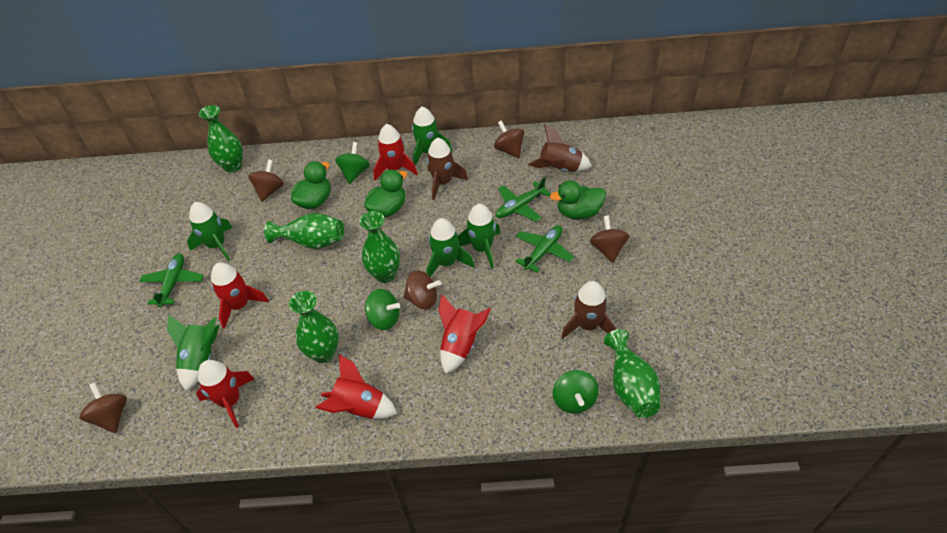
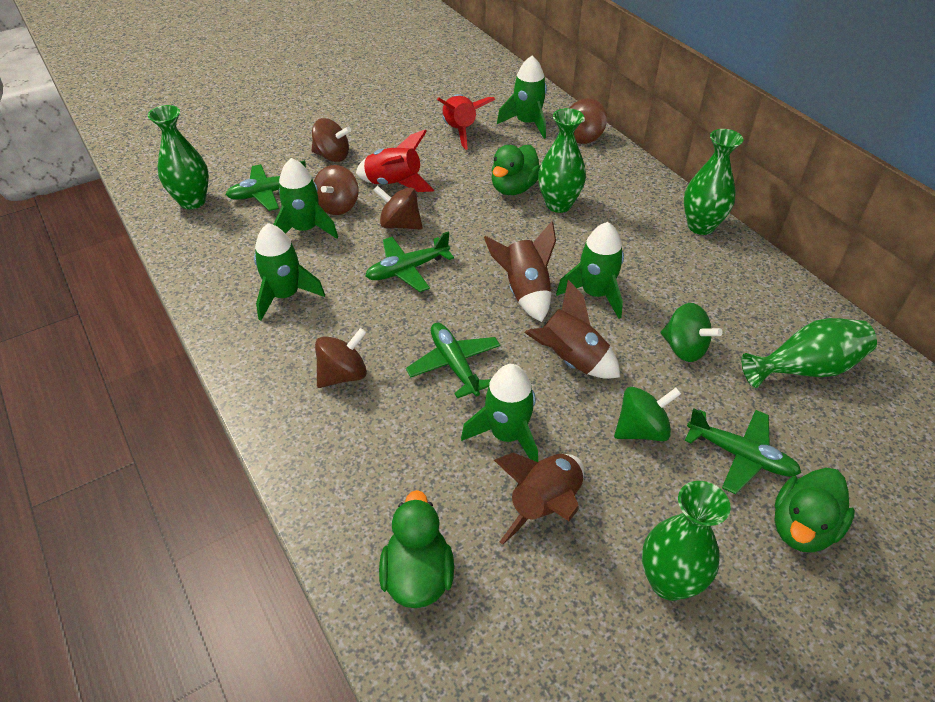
green plane: [139,253,204,307] [496,177,551,222] [515,225,574,273] = 3 -> [226,160,306,211] [366,231,454,292] [406,323,500,399] [685,408,801,494] = 4
green spinning top: [335,142,370,184] [365,289,400,330] [553,370,599,413] = 3 -> [614,387,681,441] [661,303,723,362] = 2
red rocket: [196,360,255,428] [211,262,269,329] [316,354,397,419] [373,124,418,180] [438,295,491,374] = 5 -> [356,129,434,192] [437,94,495,150] = 2

